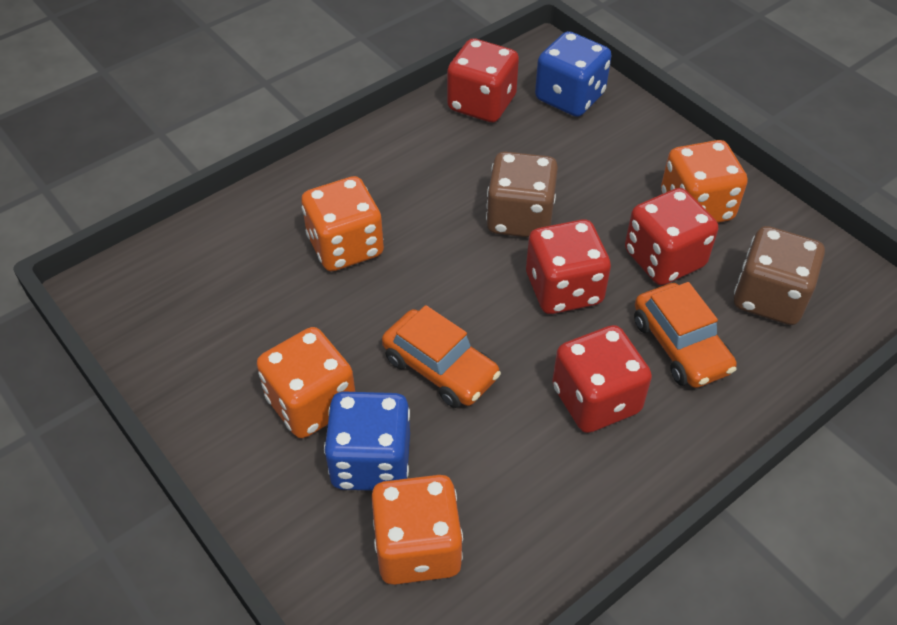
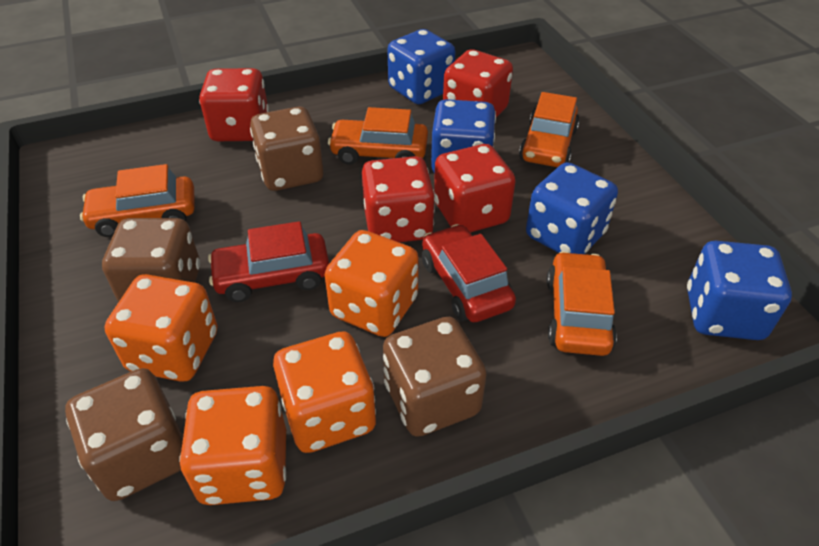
blue dice: [324,391,410,491] [535,31,612,117] = 2 -> [387,29,455,104] [431,99,496,174] [526,162,618,254] [687,241,792,340] = 4
brown dice: [486,152,558,238] [734,226,825,325] = 2 -> [65,368,183,501] [102,218,200,302] [250,107,323,191] [383,317,487,437] = 4
orange car: [382,305,501,408] [634,282,737,388] = 2 -> [80,164,195,237] [328,107,428,165] [519,92,580,167] [547,251,617,356] = 4
red car: none = 0 -> [208,221,329,302] [422,224,516,322] = 2

